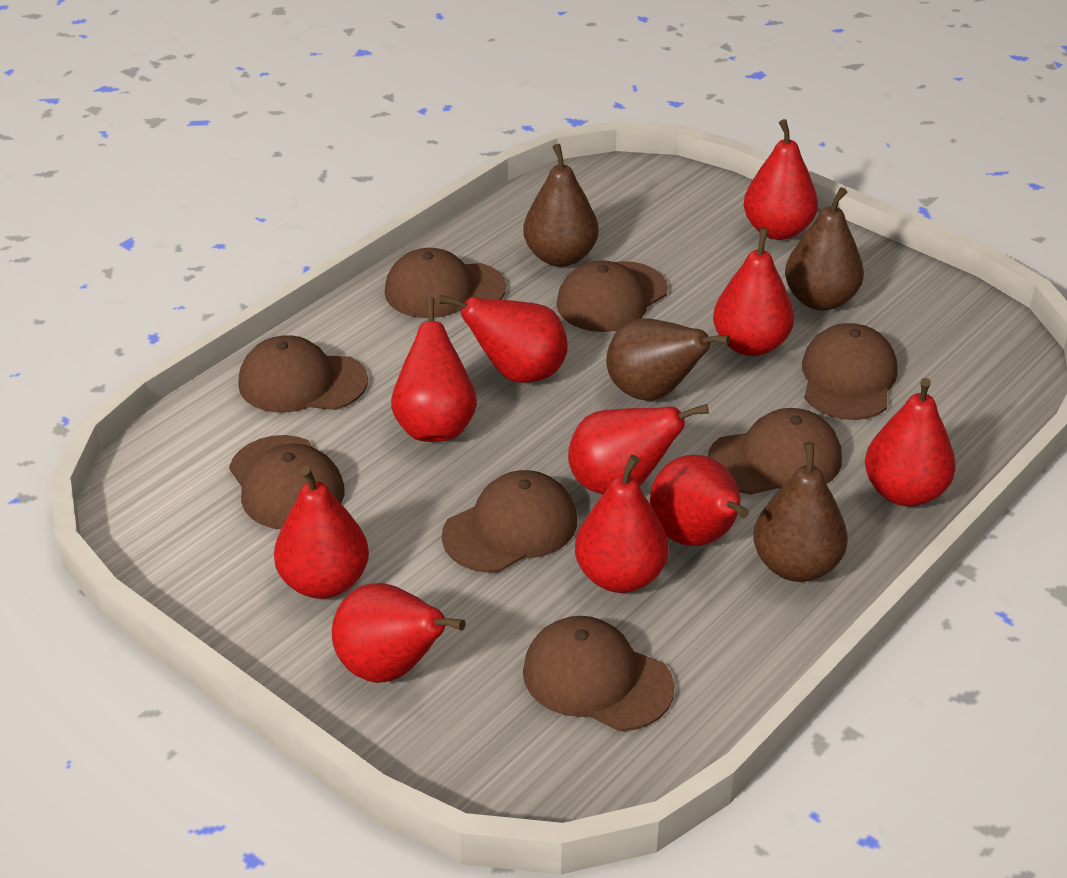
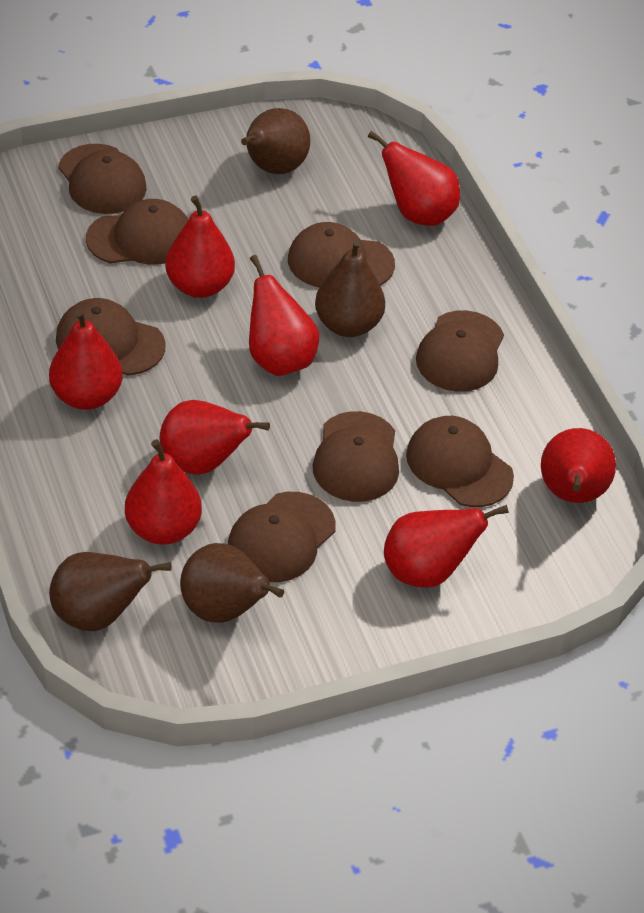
red pear: [274,466,369,599] [332,583,466,683] [391,297,477,442] [439,295,568,383] [568,404,709,495] [575,455,669,593] [650,455,749,546] [713,228,794,356] [743,119,818,240] [865,378,956,507] = 10 -> [49,310,122,410] [125,439,202,545] [160,400,270,475] [166,195,235,298] [249,255,319,376] [368,131,460,226] [384,505,509,588] [541,428,616,503] = 8

